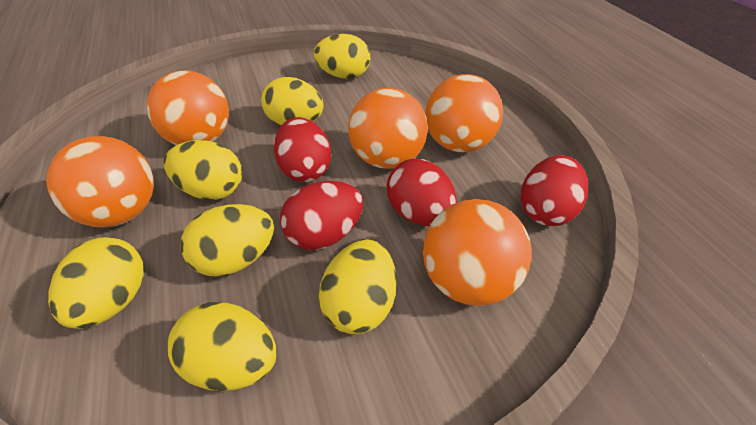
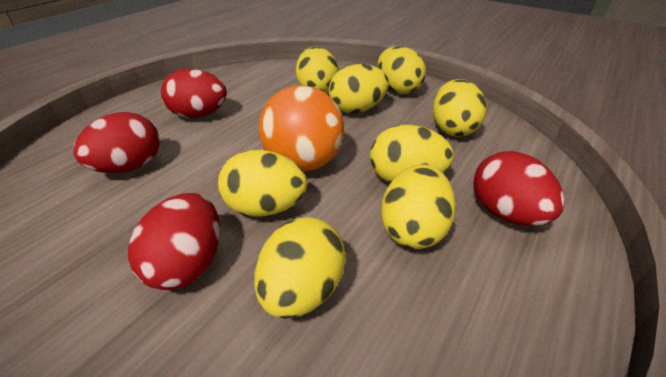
orange ball: [46,136,154,227] [147,71,229,145] [348,88,428,169] [423,199,532,306] [425,74,503,152] = 5 -> [259,85,344,172] = 1
yellow egg: [48,237,144,329] [164,140,242,200] [168,302,276,391] [181,204,274,277] [261,77,324,126] [314,34,370,79] [319,239,396,334] = 7 -> [218,150,307,217] [254,217,346,319] [296,47,339,94] [329,64,389,113] [370,125,454,183] [377,46,426,94] [381,164,456,249] [432,79,486,137] = 8

